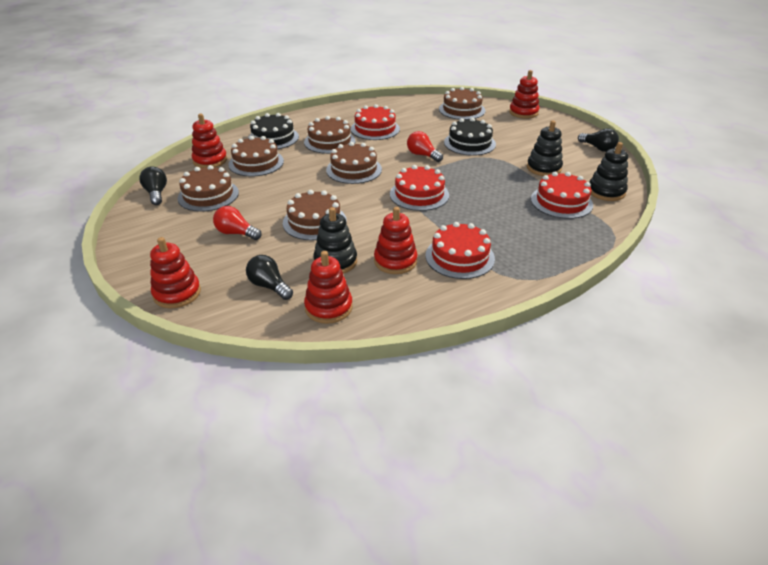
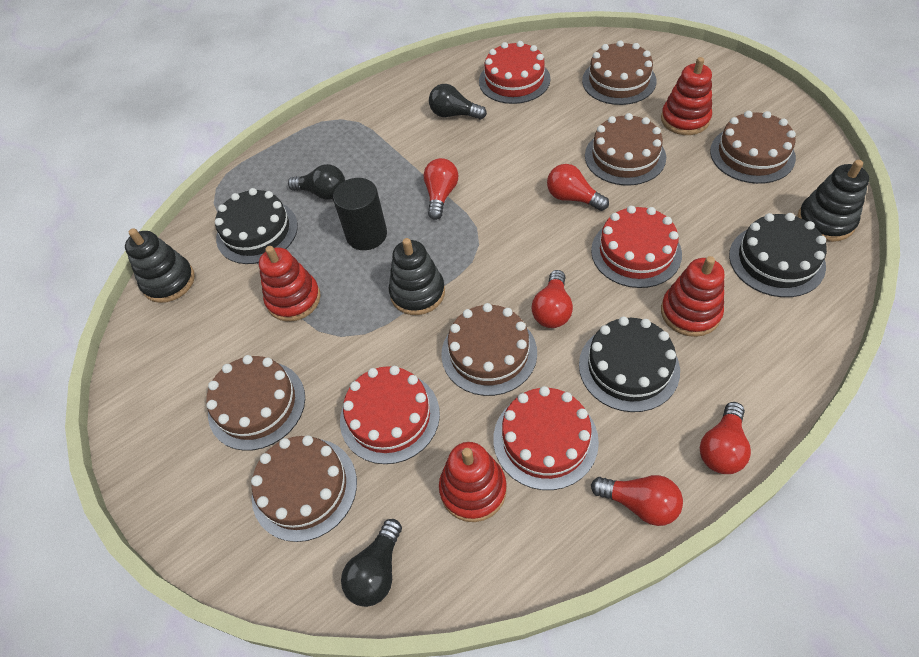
black cake: [248,113,299,149] [444,118,496,156] = 2 -> [215,188,298,264] [579,316,680,412] [729,213,827,297] = 3
black cylinder: none = 0 -> [333,178,387,250] = 1
red light bulb: [213,206,262,240] [407,131,443,162] = 2 -> [423,158,458,220] [532,270,573,328] [547,164,609,211] [591,475,683,526] [700,402,751,474] = 5
red stacking toy: [150,237,201,309] [192,114,227,168] [304,251,353,324] [374,207,417,274] [509,70,539,119] = 5 -> [259,246,321,321] [439,442,507,522] [661,57,712,135] [661,256,724,337] = 4

